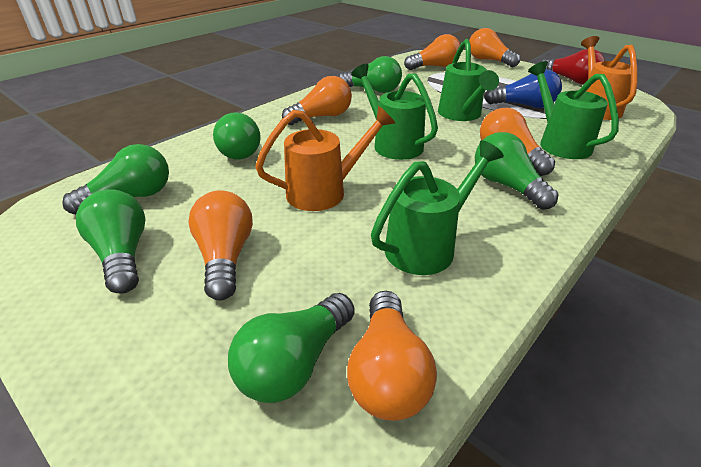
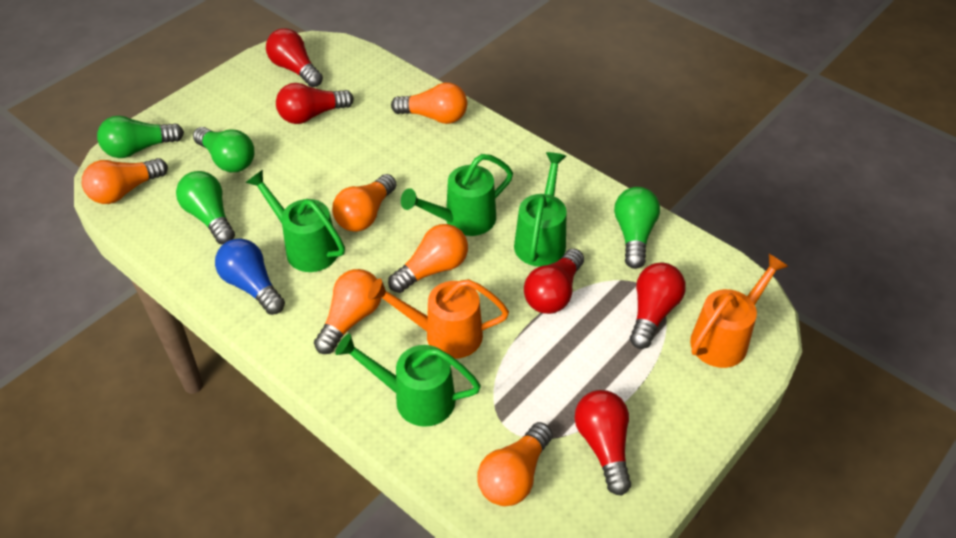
green light bulb: [62,144,169,215] [76,189,145,294] [213,113,261,160] [228,293,355,403] [338,56,402,93] [475,132,558,210] = 6 -> [97,116,184,158] [176,171,235,244] [193,127,255,172] [614,187,660,269] = 4
red light bulb: [541,49,605,84] = 1 -> [266,28,323,87] [276,83,354,124] [524,249,584,314] [575,390,631,496] [630,263,686,349] = 5

